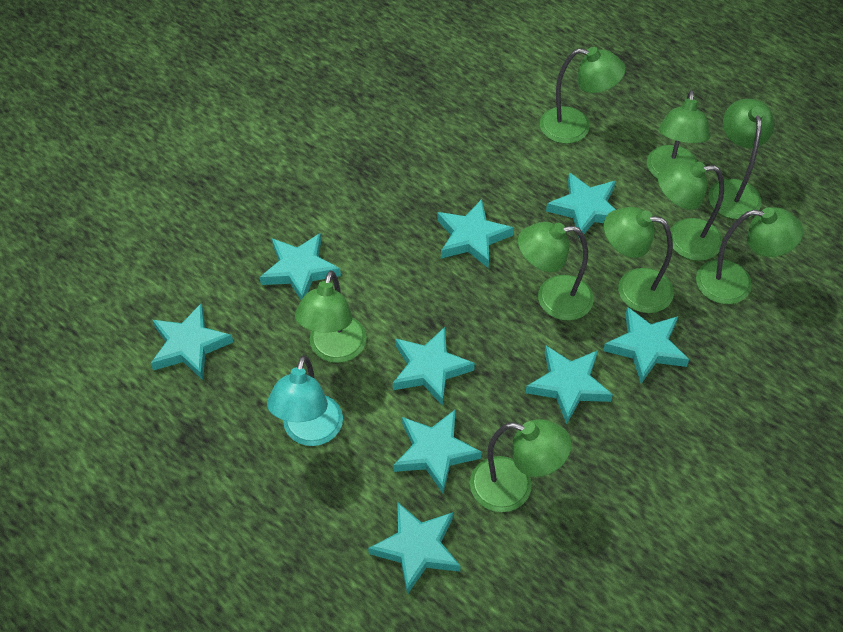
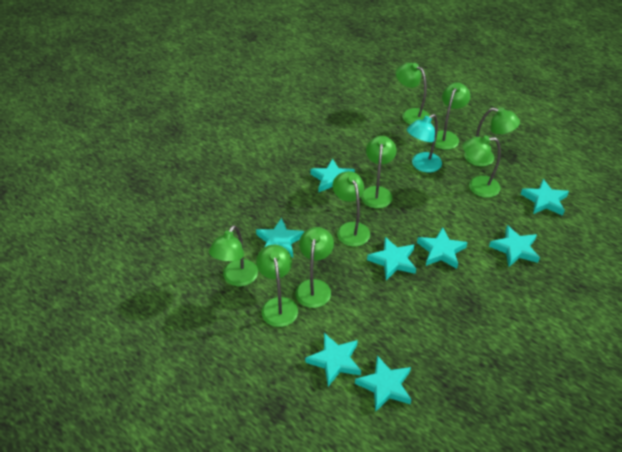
turquoise star: [151,303,233,380] [260,233,341,300] [368,502,461,595] [393,327,475,406] [393,410,482,493] [437,199,514,268] [526,346,613,424] [546,172,616,240] [603,307,689,384] = 9 -> [256,218,304,258] [305,333,361,386] [310,159,355,192] [355,355,411,412] [367,237,416,280] [417,227,468,269] [489,225,540,267] [521,179,569,216] = 8

